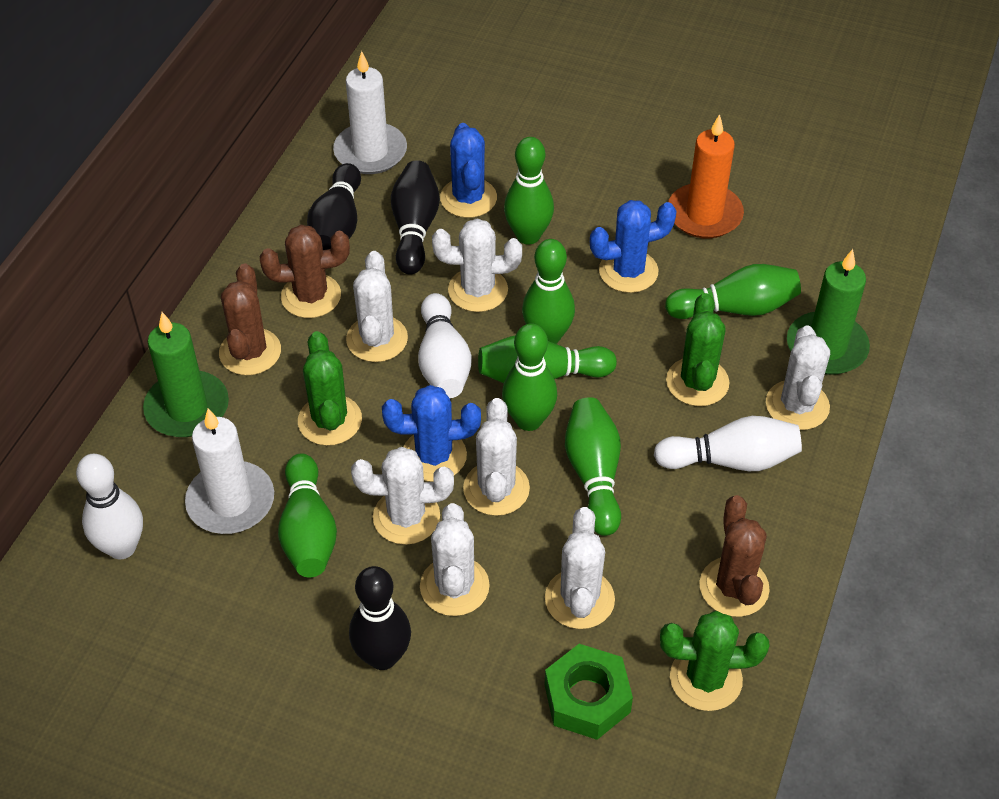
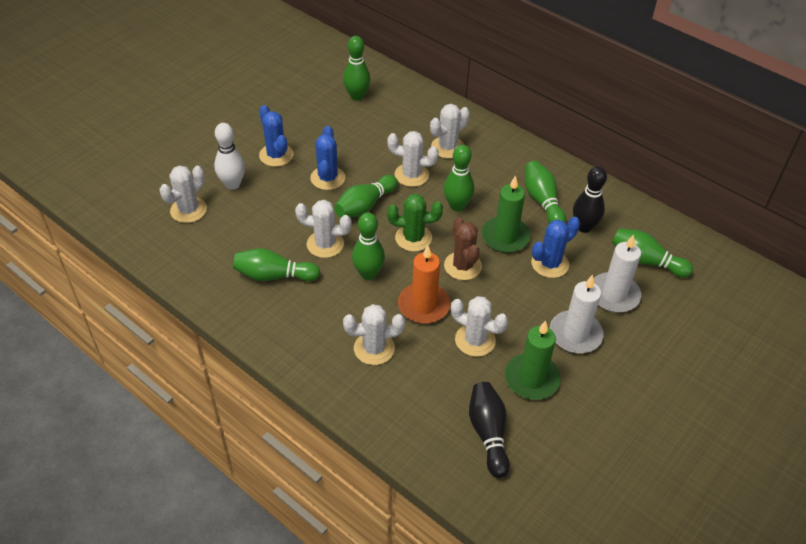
black bowling pin: [307,163,361,250] [349,566,411,670] [391,160,440,275] = 3 -> [469,382,510,478] [573,166,607,233] = 2
brown cactus: [219,264,281,375] [260,225,350,318] [699,495,770,617] = 3 -> [444,218,482,280] = 1
green cactus: [298,331,362,446] [660,611,770,711] [666,293,729,406] = 3 -> [387,194,443,252] = 1
green nut: [545,644,633,740] = 1 -> none = 0
white bowling pin: [76,454,143,559] [418,293,472,398] [654,416,802,471] = 3 -> [214,123,245,190] = 1
white cactus: [346,251,408,362] [351,447,454,545] [420,503,490,616] [432,218,522,312] [463,398,530,516] [545,507,615,629] [766,325,830,430] = 7 -> [159,166,207,223] [295,200,352,258] [343,304,405,365] [387,131,439,187] [430,104,470,159] [451,296,508,357] = 6

